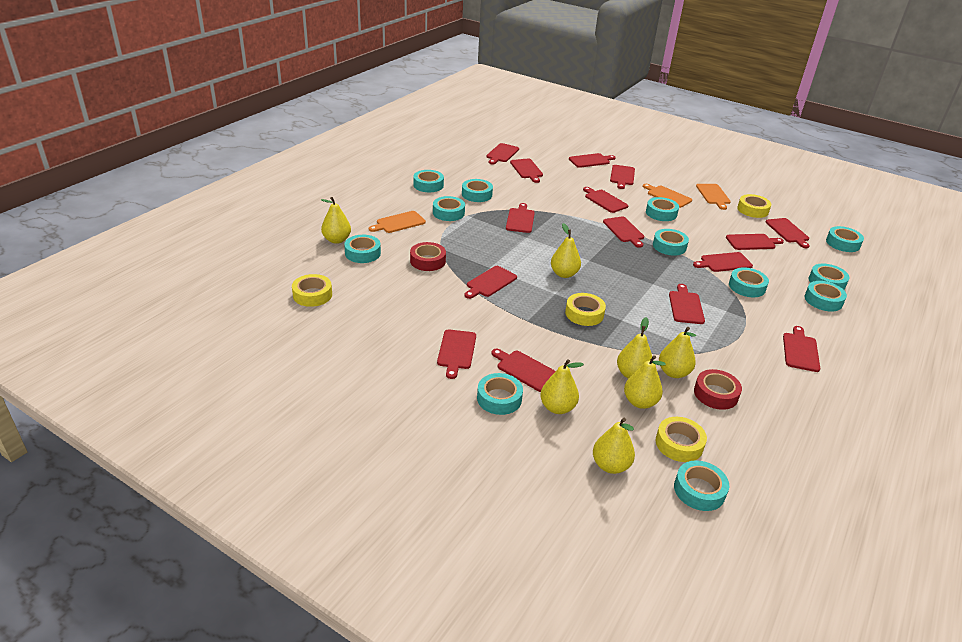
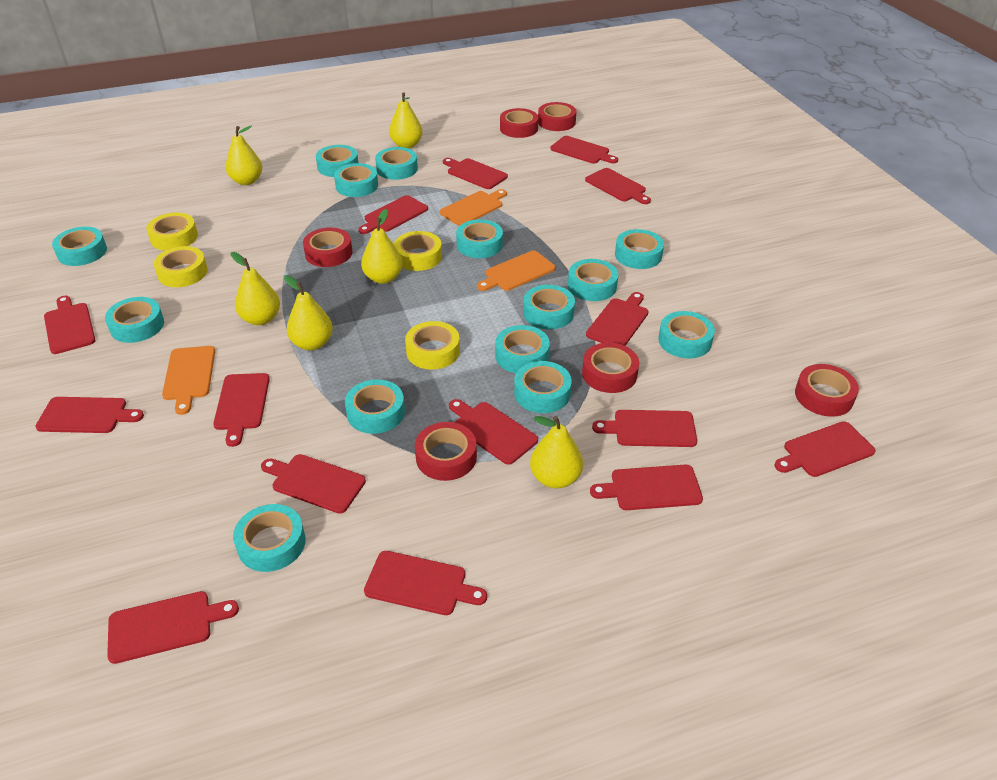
red tape: [410,242,446,271] [694,369,742,410] = 2 -> [303,228,352,267] [415,422,477,481] [500,108,538,138] [538,102,576,131] [582,342,639,393] [795,364,859,417] = 6
turquoise tape: [344,235,381,263] [413,170,444,192] [433,196,465,221] [462,179,493,202] [477,373,523,415] [646,197,679,221] [653,229,689,256] [674,460,729,511] [729,267,769,297] [805,281,847,312] [809,264,849,290] [826,226,864,252] = 12 -> [52,227,107,266] [105,297,164,343] [233,504,306,572] [316,145,358,177] [334,163,378,197] [345,379,405,434] [375,147,418,180] [456,219,503,258] [495,325,550,373] [514,361,572,413] [523,285,575,329] [568,259,618,301] [615,229,664,269] [658,311,715,359] = 14
yellow pear: [321,197,351,244] [540,359,584,414] [551,223,581,278] [593,417,635,474] [617,317,652,379] [624,355,666,409] [659,327,696,378] = 7 -> [226,126,262,185] [231,252,280,325] [284,275,333,350] [361,209,403,284] [389,92,423,149] [530,416,583,489] = 6

